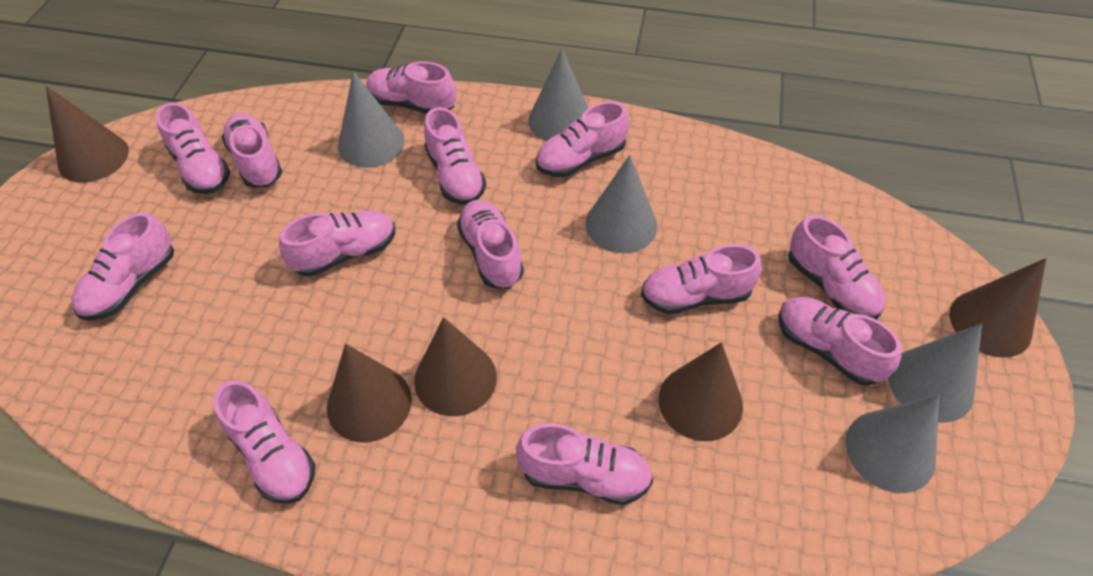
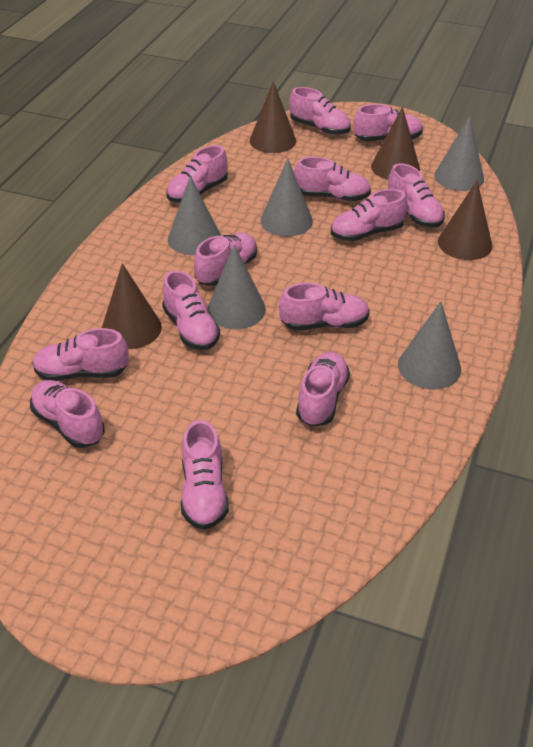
brown cone: [46,86,129,183] [327,344,412,442] [414,317,497,416] [659,342,743,441] [950,258,1046,358] = 5 -> [102,263,162,349] [250,81,296,153] [371,107,420,180] [438,181,493,260] = 4

